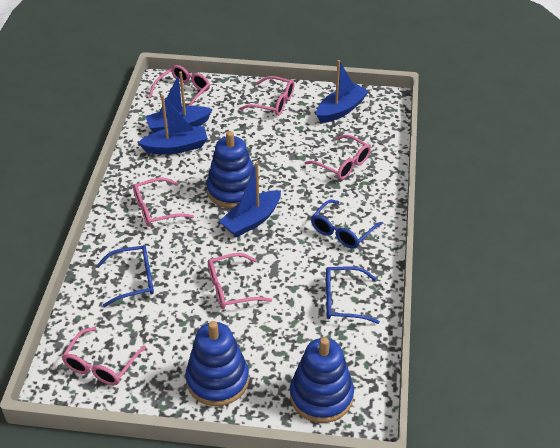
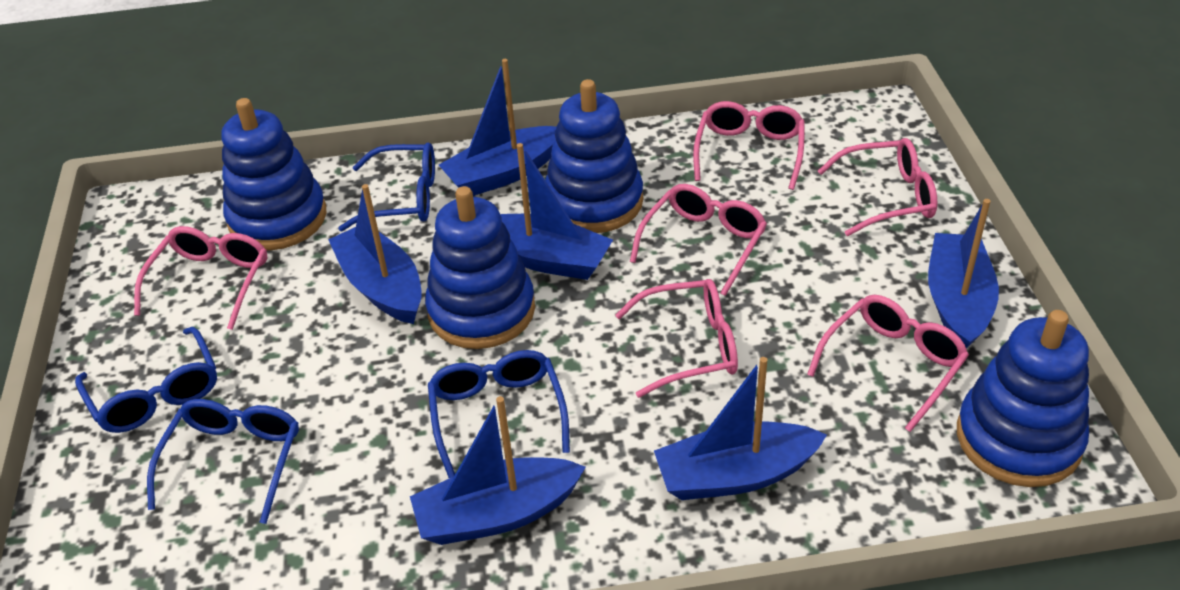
blue boat: [138,95,208,154] [145,72,213,133] [219,162,281,237] [316,60,369,123] = 4 -> [328,184,422,324] [410,396,586,545] [439,59,556,196] [500,143,613,280] [654,357,827,500] [928,199,999,349] = 6
blue glasses: [97,245,154,307] [311,200,382,249] [326,267,380,324] = 3 -> [75,327,217,433] [147,399,299,524] [338,143,435,231] [428,350,570,478] = 4
blue stacking toy: [185,321,249,406] [206,131,254,208] [290,337,354,423] = 3 -> [222,98,326,250] [425,186,535,349] [545,79,643,233] [957,310,1089,487] = 4

